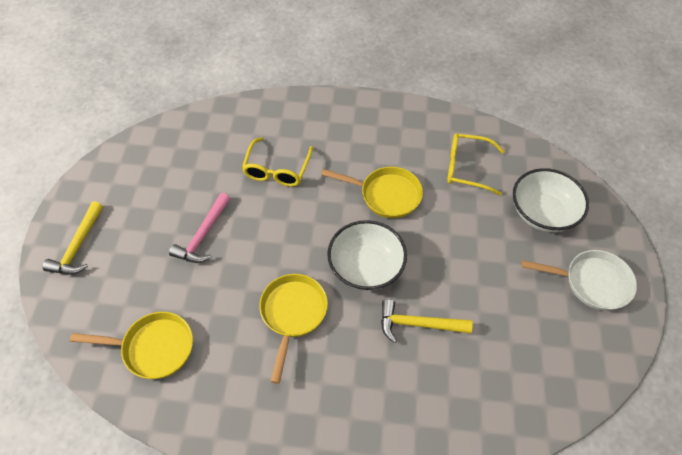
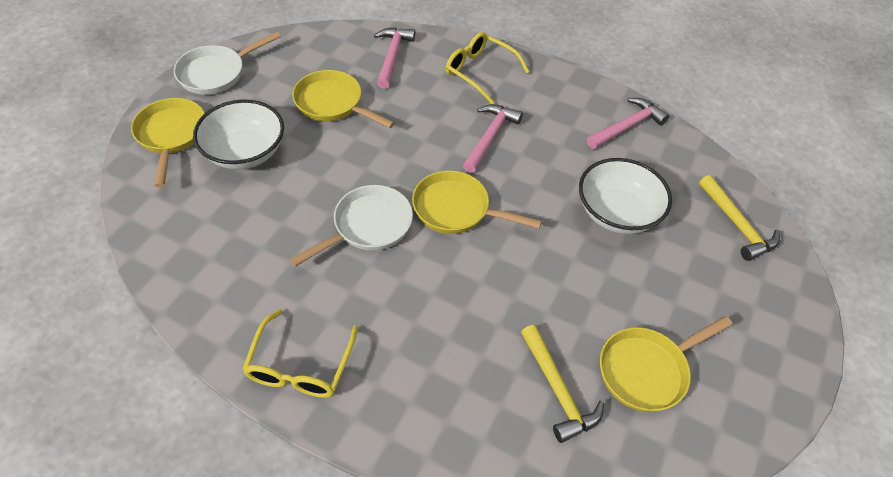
pink hammer: [169,193,230,263] = 1 -> [374,28,415,89] [463,104,523,173] [587,98,669,149] = 3
white pan: [521,250,637,311] = 1 -> [174,32,281,95] [290,185,413,267] = 2
yellow pan: [70,312,193,379] [259,274,328,384] [321,167,423,218] = 3 -> [131,98,205,187] [292,70,395,128] [412,170,542,234] [600,316,733,412] = 4

